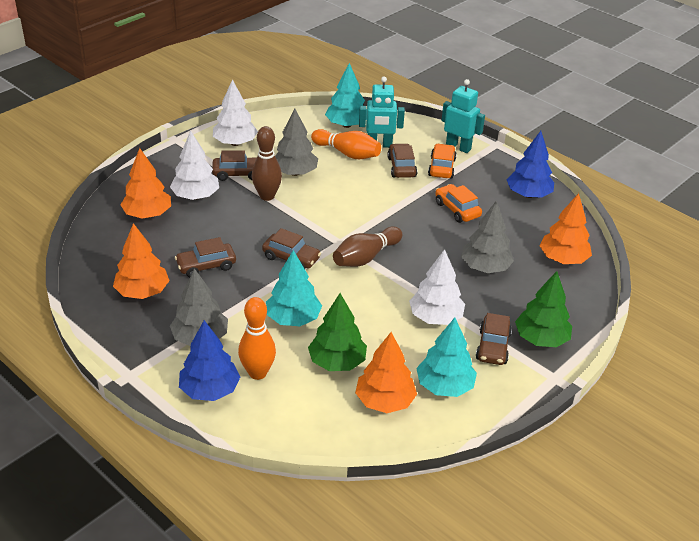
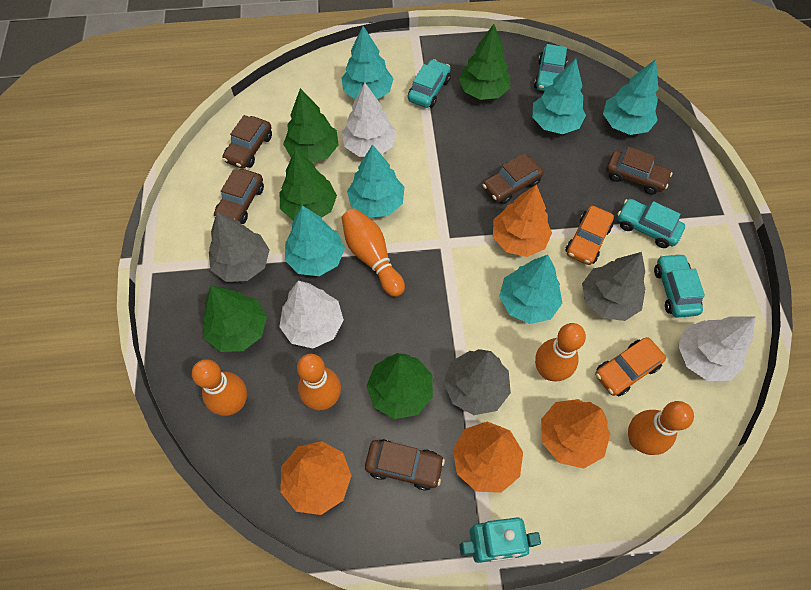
blue tree: [179,320,240,401] [507,131,554,198] = 2 -> none = 0
brown bowling pin: [252,126,282,201] [333,226,403,267] = 2 -> none = 0
green tree: [308,293,367,371] [515,271,572,347] = 2 -> [203,286,267,352] [280,149,337,221] [283,88,339,163] [366,353,433,419] [459,24,510,100] = 5
orange bowling pin: [238,297,276,380] [311,129,381,159] = 2 -> [192,359,247,416] [297,354,341,410] [342,208,405,297] [535,323,586,381] [628,401,694,455] = 5
turquoise car: none = 0 -> [408,59,450,108] [534,44,568,91] [617,199,685,248] [654,253,705,317] = 4
turquoise robot: [359,77,405,148] [442,79,485,153] = 2 -> [459,517,541,563] = 1
turquoise tree: [266,250,322,326] [325,63,367,128] [416,317,477,397] = 3 -> [285,205,345,276] [341,26,393,100] [347,144,404,218] [499,255,562,324] [532,58,586,134] [603,59,658,135] = 6

